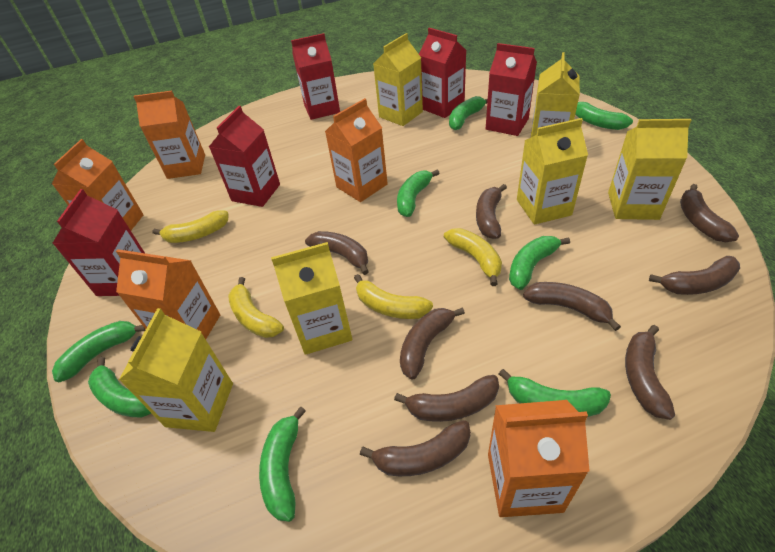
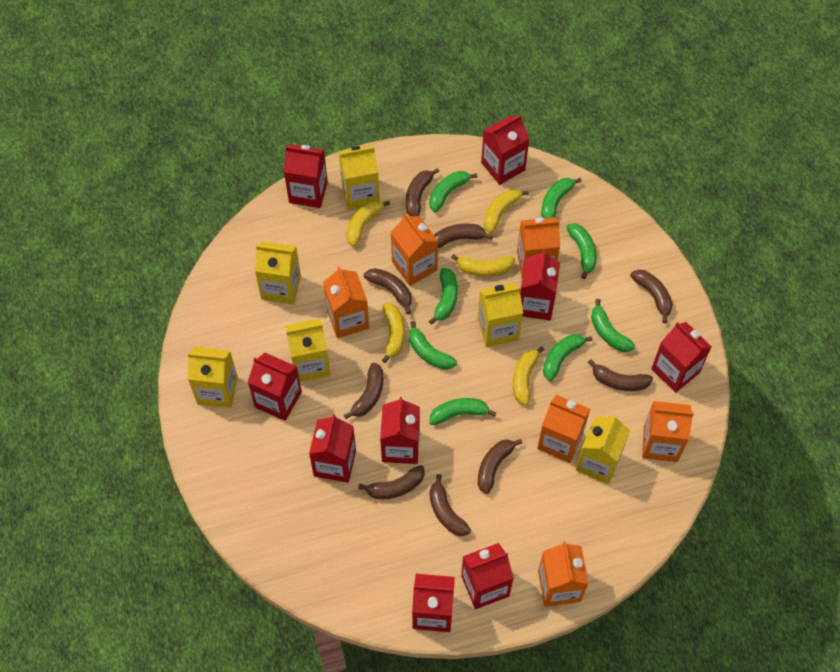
orange carton: [52,139,144,230] [116,249,220,339] [133,90,205,179] [325,98,388,202] [488,400,590,517] = 5 -> [323,266,369,338] [391,213,438,286] [517,217,560,277] [537,395,590,463] [538,541,589,606] [642,401,694,462] = 6
red carton: [52,189,145,296] [209,106,280,207] [291,33,340,120] [419,28,466,118] [486,43,537,136] = 5 -> [248,353,302,421] [284,145,328,208] [309,414,356,483] [380,397,420,464] [412,574,455,632] [461,543,514,609] [481,115,530,185] [520,250,560,321] [651,322,712,393] = 9
yellow banana: [152,210,229,243] [228,277,284,338] [354,274,433,319] [444,228,502,286] = 4 -> [346,200,390,246] [382,303,405,363] [451,254,515,277] [484,189,529,233] [513,346,544,405] = 5

